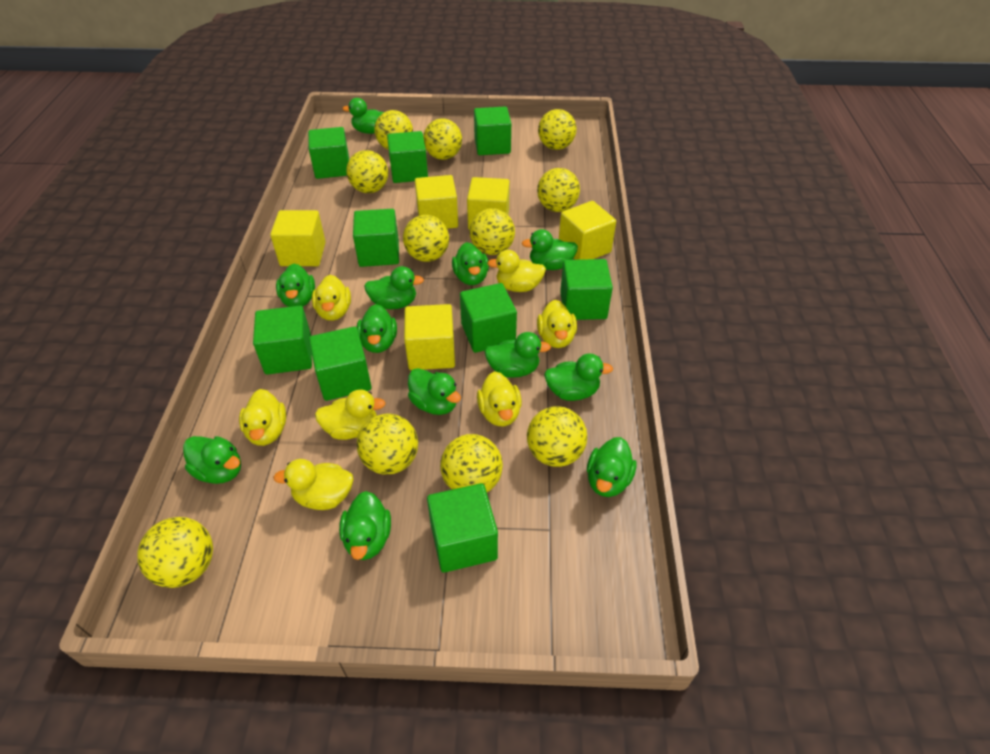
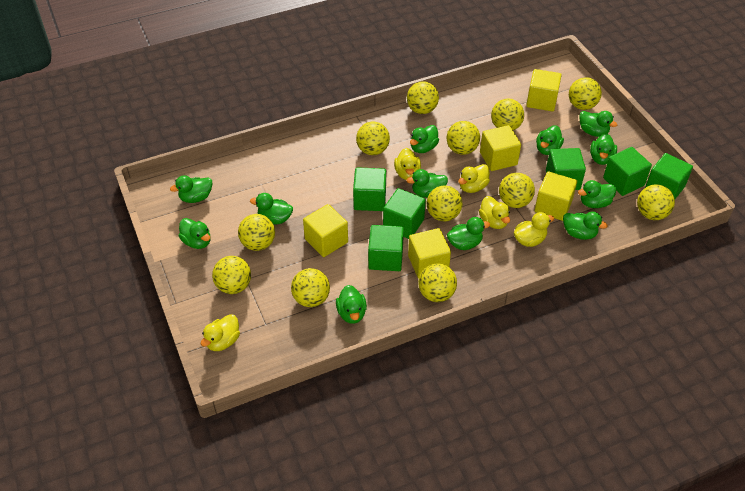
green cube: [253,306,312,375] [308,127,349,179] [309,327,372,401] [353,209,399,267] [387,131,428,183] [427,483,498,573] [460,283,517,353] [474,106,511,155] [560,259,613,320] = 9 -> [353,167,386,211] [368,225,404,271] [383,188,426,239] [546,148,586,190] [603,147,652,196] [645,153,693,199] = 6
yellow ball: [137,517,213,588] [346,150,388,193] [357,414,418,475] [374,110,413,150] [403,215,449,262] [423,118,462,160] [440,434,503,492] [470,208,515,255] [527,406,587,467] [537,168,580,212] [538,109,576,150] = 11 -> [212,256,251,294] [238,214,275,251] [291,268,330,307] [356,121,390,155] [407,81,439,114] [418,264,457,302] [427,186,463,221] [447,121,480,155] [491,99,524,130] [499,173,535,208] [569,77,602,110] [637,184,675,220] = 12
yellow duck: [239,389,286,446] [273,459,353,510] [312,275,351,321] [315,389,386,440] [477,371,522,426] [487,250,546,292] [537,300,577,348] = 7 -> [201,314,240,351] [394,148,421,180] [458,164,490,193] [479,196,510,229] [514,212,554,247] = 5

